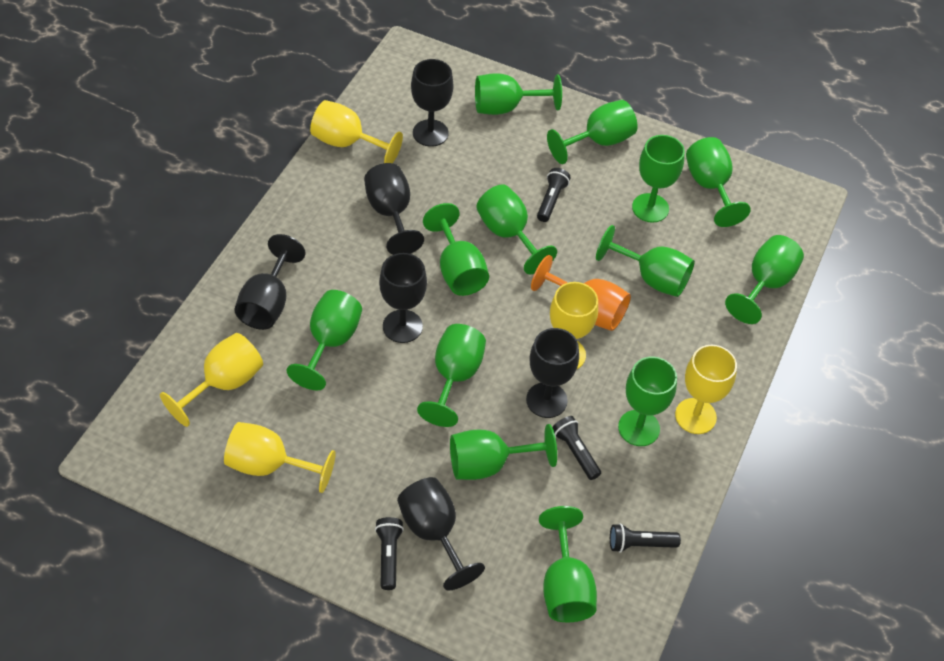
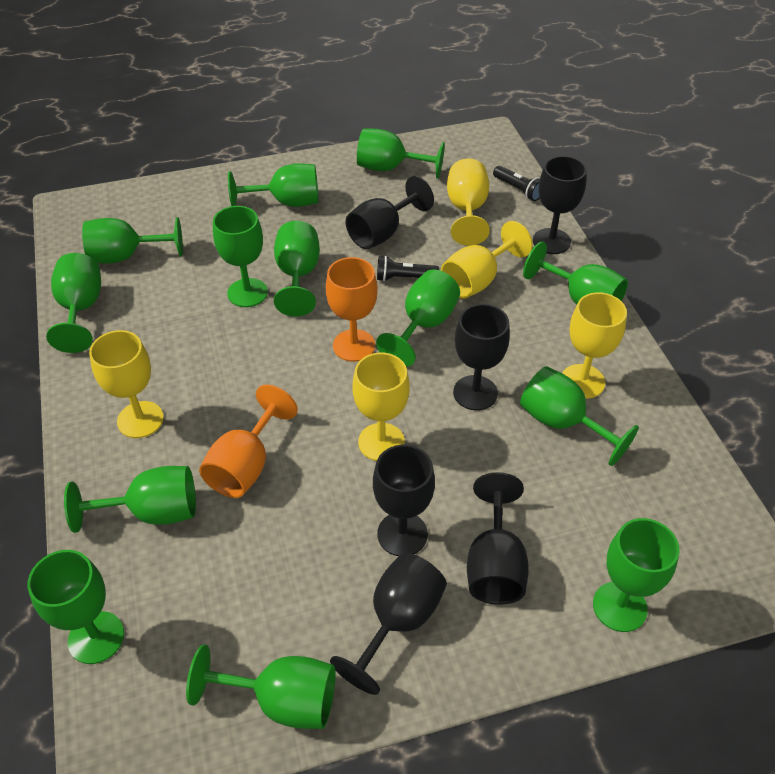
black flashlight: [375,517,404,590] [537,168,571,222] [552,416,601,480] [610,524,681,553] = 4 -> [377,256,439,281] [493,166,540,201] = 2
orange goblet: [531,255,631,331] = 1 -> [199,385,298,498] [326,257,378,362] = 2

